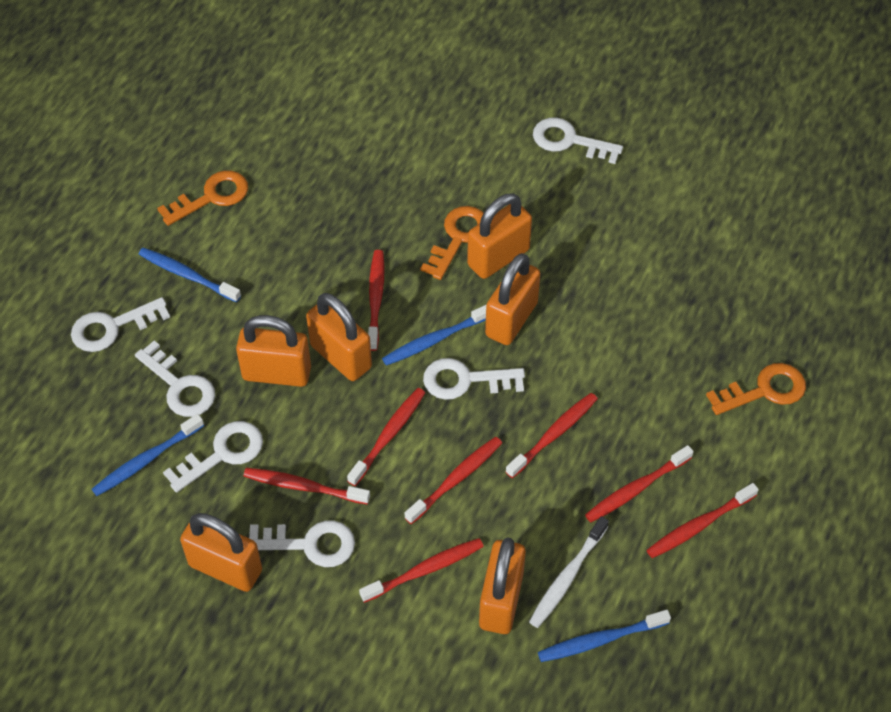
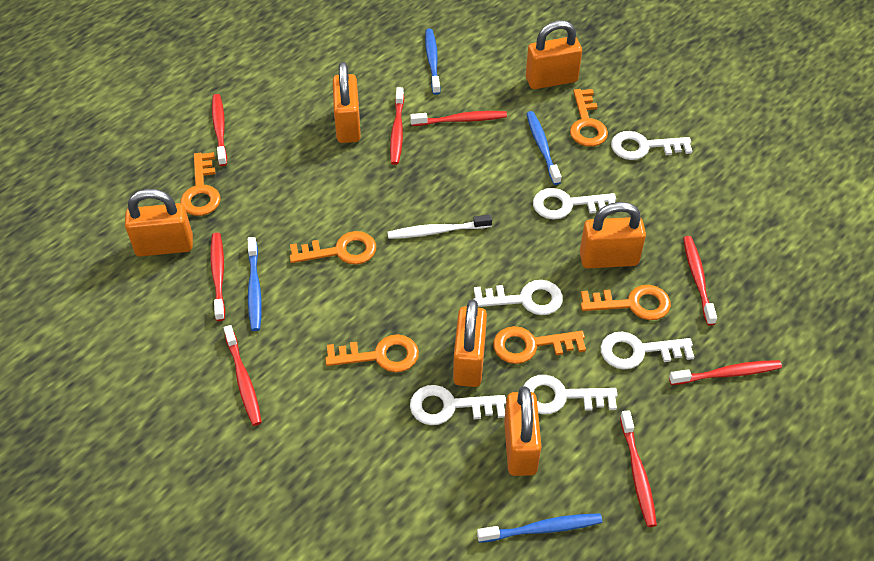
orange key: [157,170,248,226] [420,206,484,280] [706,363,806,415] = 3 -> [180,152,221,216] [290,231,376,265] [325,334,419,373] [493,326,586,364] [570,89,608,147] [581,285,671,320] = 6

